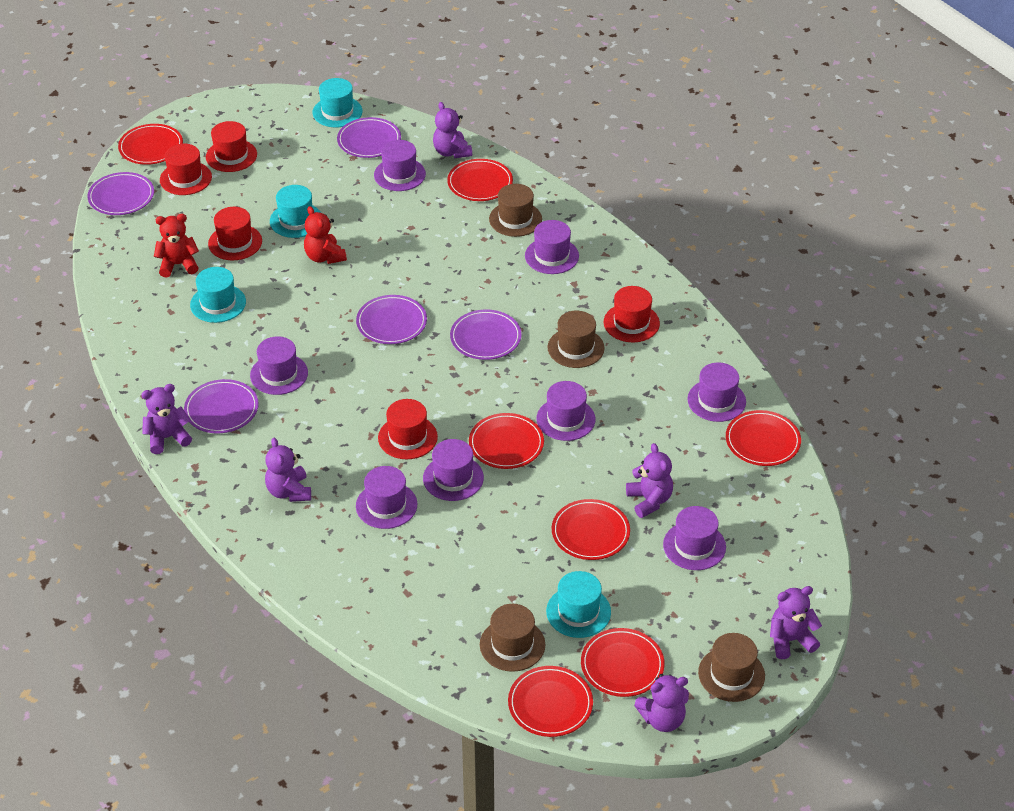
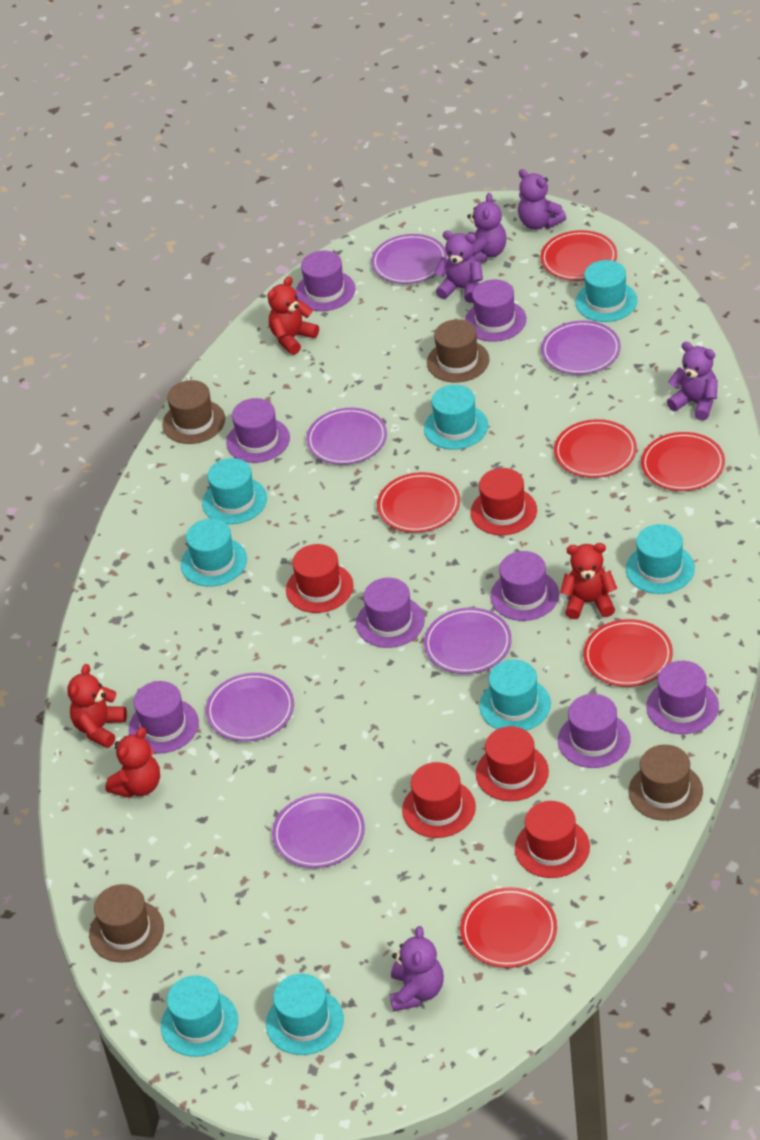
purple plate: [87,172,154,215] [184,379,259,433] [337,117,401,158] [356,295,427,344] [450,309,522,360] = 5 -> [206,673,294,742] [272,793,365,868] [306,408,387,465] [371,234,447,284] [424,607,512,674] [541,321,621,375] = 6
purple teddy bear: [141,384,192,454] [265,438,311,502] [433,102,472,158] [626,443,673,518] [634,674,689,732] [770,586,822,659] = 6 -> [389,926,444,1011] [434,231,483,303] [467,193,506,262] [518,169,566,230] [667,342,718,421] = 5
red plate: [118,124,183,165] [447,159,513,201] [469,413,544,469] [508,666,593,737] [552,499,630,560] [581,628,665,697] [726,410,801,466] = 7 -> [377,472,460,533] [460,887,557,968] [541,230,617,281] [554,419,637,478] [583,619,673,687] [641,432,725,491] = 6
red teddy bear: [154,214,199,278] [304,206,347,264] = 2 -> [67,664,127,748] [105,727,160,798] [268,276,319,355] [560,543,617,619] = 4
turquoise hat: [190,267,246,323] [270,185,321,238] [313,78,362,128] [546,571,611,638] = 4 -> [161,975,238,1057] [181,519,247,587] [202,458,267,524] [266,974,344,1055] [424,385,488,450] [479,660,551,731] [575,260,637,322] [626,524,695,594] = 8

